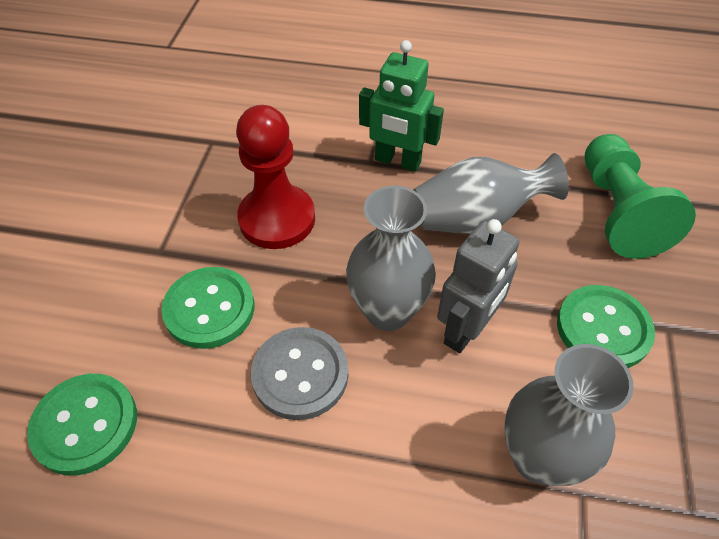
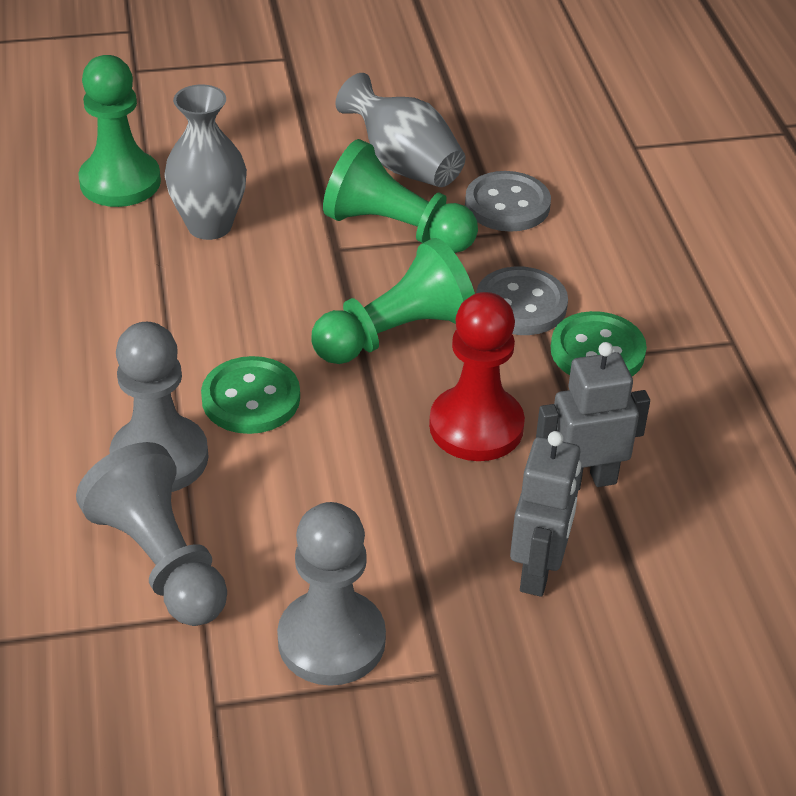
green button: [27,374,137,475] [161,267,254,349] [557,285,655,368] = 3 -> [201,356,300,434] [551,311,647,376] = 2
green pawn: [585,134,696,259] = 1 -> [78,55,161,207] [311,238,475,364] [323,139,478,253] = 3
green robot: [359,40,444,172] = 1 -> none = 0
grey button: [251,327,348,420] = 1 -> [465,171,551,232] [476,267,568,335] = 2
grey pawn: none = 0 -> [76,442,227,626] [109,322,209,492] [277,502,386,686] = 3
grey robot: [437,219,519,353] = 1 -> [510,431,581,597] [536,342,650,490] = 2
grey vase: [346,186,436,331] [414,153,569,234] [504,344,634,486] = 3 -> [164,85,247,240] [335,73,466,187] = 2

